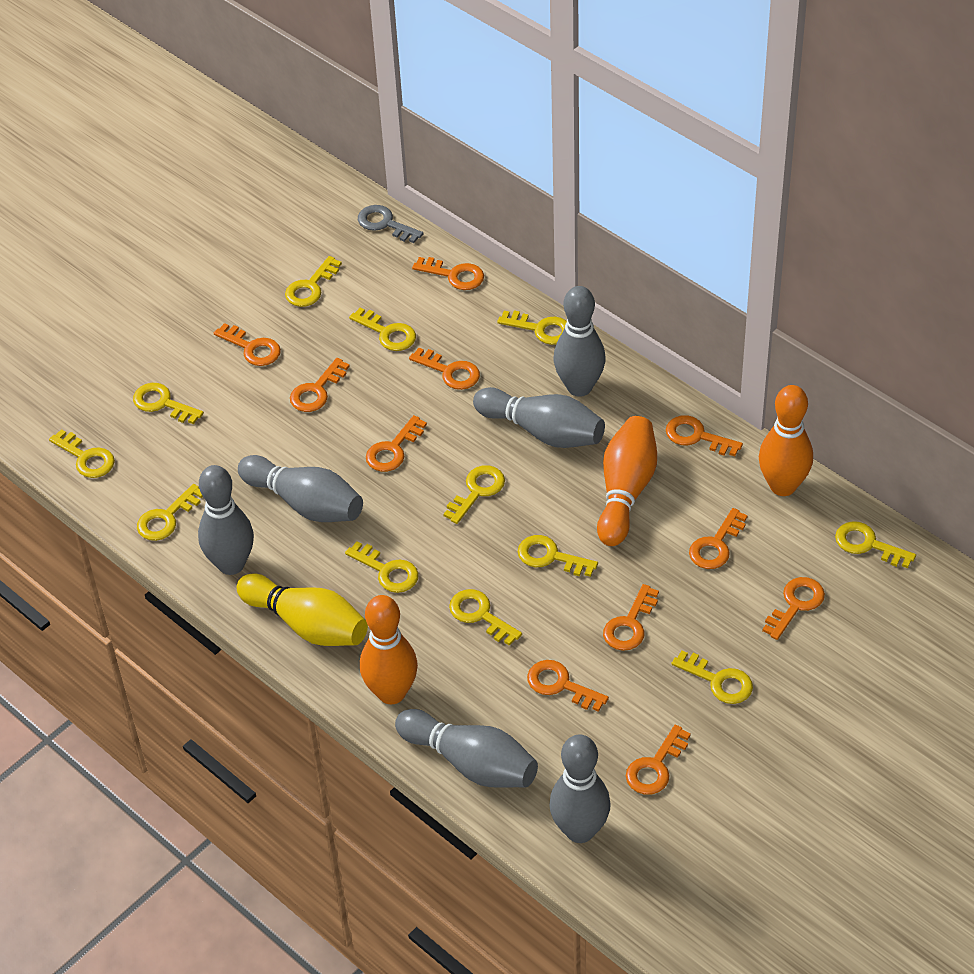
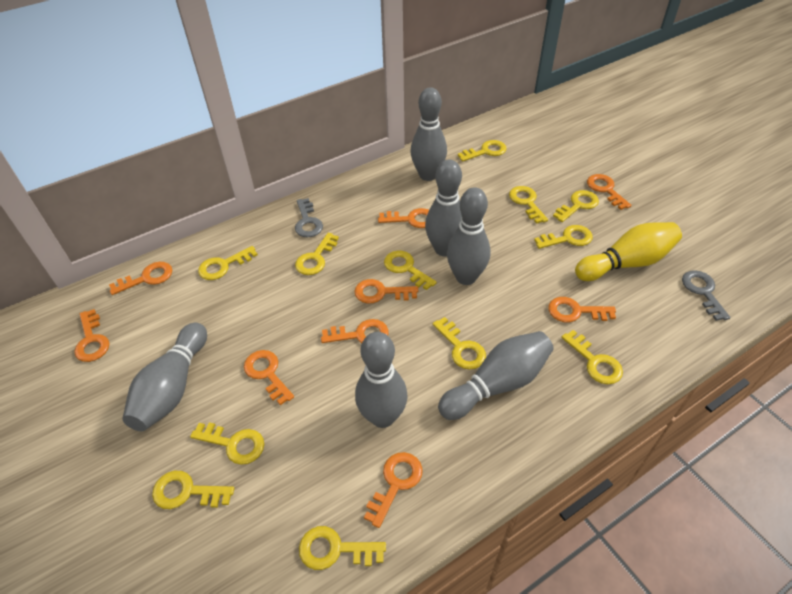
grey key: [358,205,423,243] = 1 -> [295,198,323,238] [682,270,731,321] = 2
orange bowling pin: [360,595,418,704] [597,416,657,546] [759,385,813,496] = 3 -> none = 0
orange key: [214,323,281,366] [290,358,350,412] [366,415,427,472] [409,348,480,390] [412,257,484,290] [527,660,609,712] [603,584,659,651] [626,725,691,795] [666,415,743,456] [689,508,748,569] [762,577,825,640] = 11 -> [74,309,110,362] [109,262,172,295] [244,350,294,405] [321,319,389,343] [354,279,418,303] [364,452,423,528] [378,208,429,228] [548,297,616,322] [587,174,632,210] = 9

